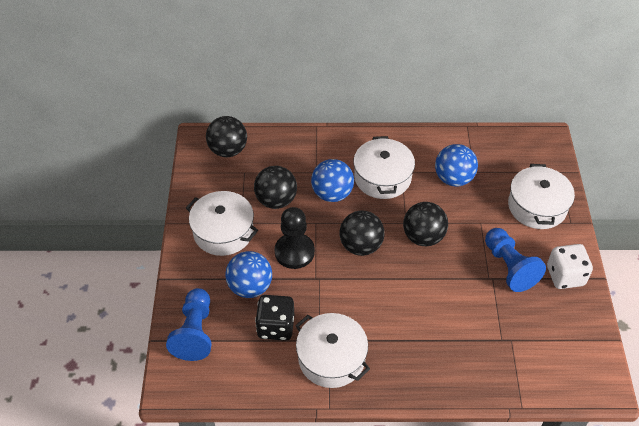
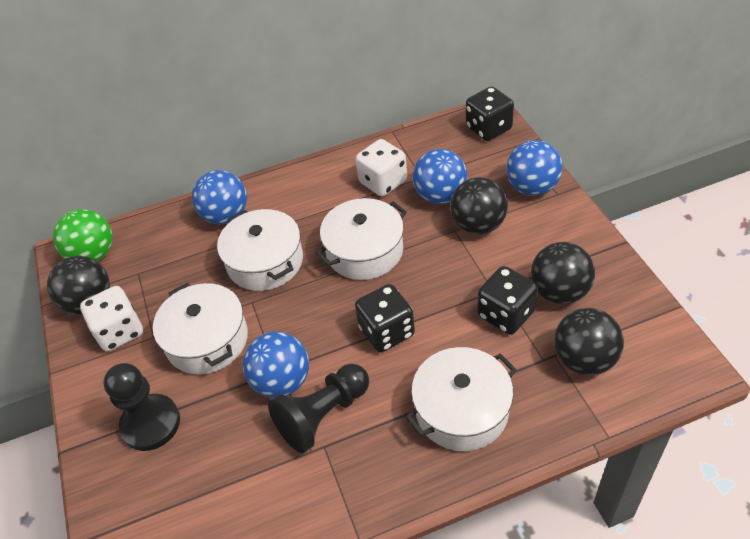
black dice: [255,295,294,341] = 1 -> [355,284,415,352] [466,87,514,141] [477,266,538,335] = 3
black pawn: [275,207,315,269] = 1 -> [103,363,180,451] [268,364,369,453] = 2
blue ball: [225,251,272,298] [311,159,354,202] [435,144,478,186] = 3 -> [192,170,247,224] [243,332,309,398] [413,149,467,204] [506,140,563,196] = 4
blue pawn: [166,288,212,361] [485,228,546,292] = 2 -> none = 0
green ball: none = 0 -> [53,209,112,261] = 1
white dice: [547,244,593,289] = 1 -> [80,286,143,352] [356,139,407,196] = 2

